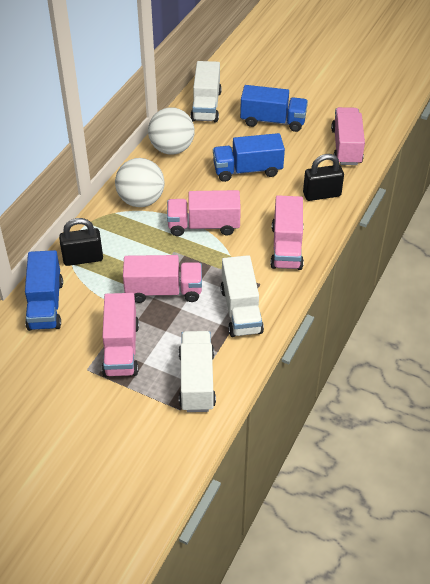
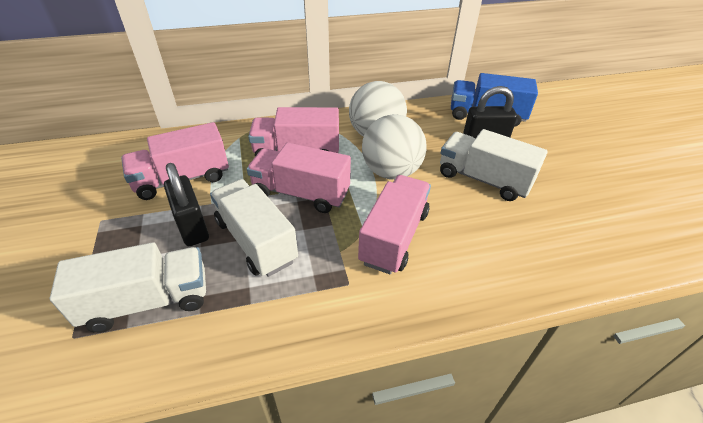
blue truck: [25,250,63,331] [213,133,285,182] [240,85,308,132] = 3 -> [451,73,538,127] = 1
pink truck: [102,293,139,377] [123,255,202,303] [167,190,241,236] [270,195,304,270] [331,107,365,165] = 5 -> [121,122,229,200] [247,143,351,213] [248,107,339,156] [358,175,431,274] = 4

